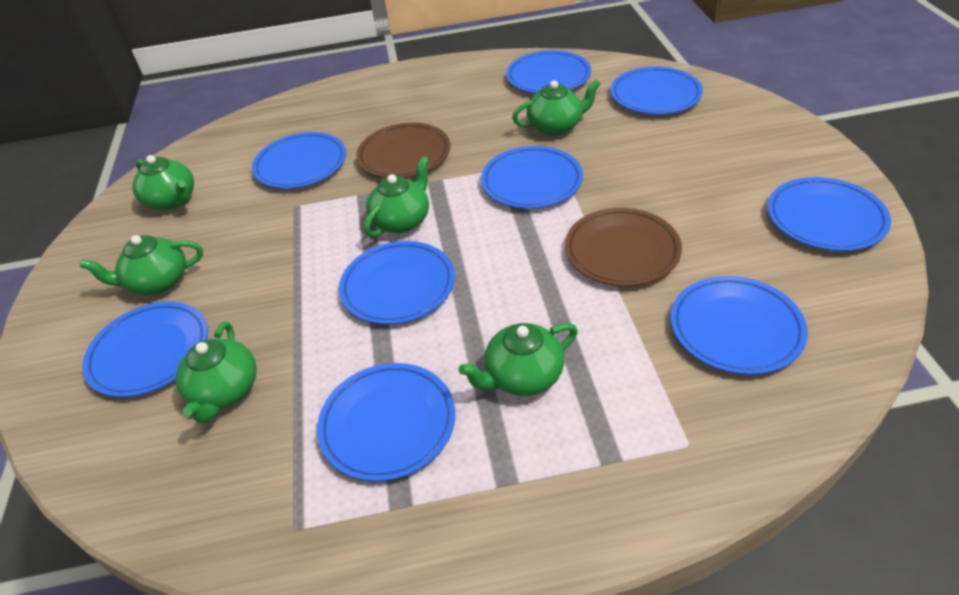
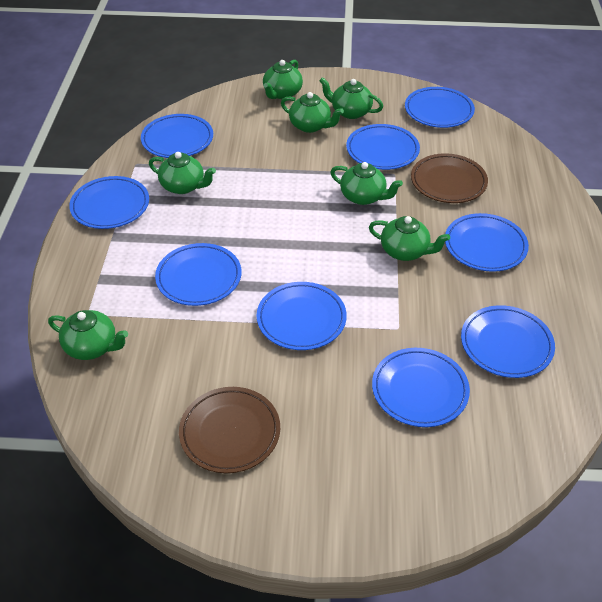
green teapot: [80,235,203,295] [132,155,194,210] [176,322,257,423] [364,156,429,238] [458,323,578,396] [512,79,601,136] = 6 -> [48,310,128,360] [149,152,216,194] [263,60,303,99] [281,92,344,133] [319,77,383,119] [330,162,403,205] [369,216,450,261] = 7

